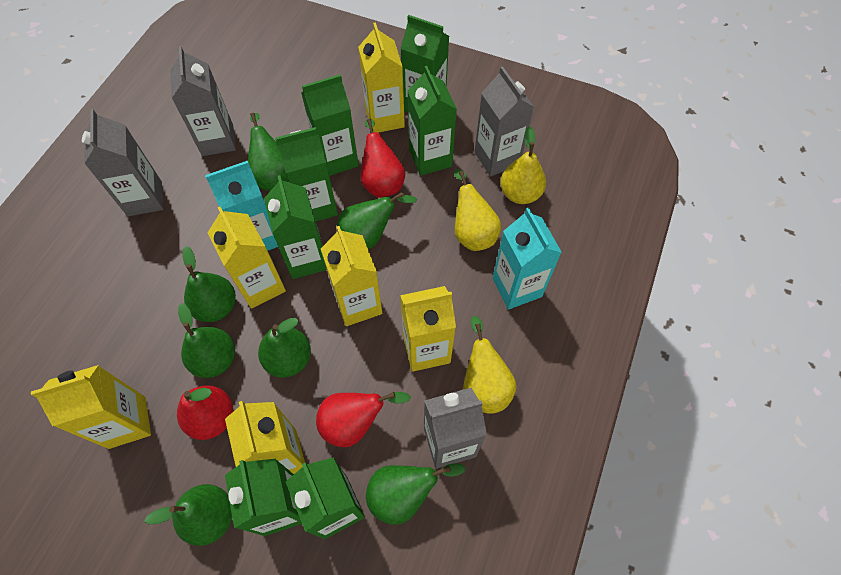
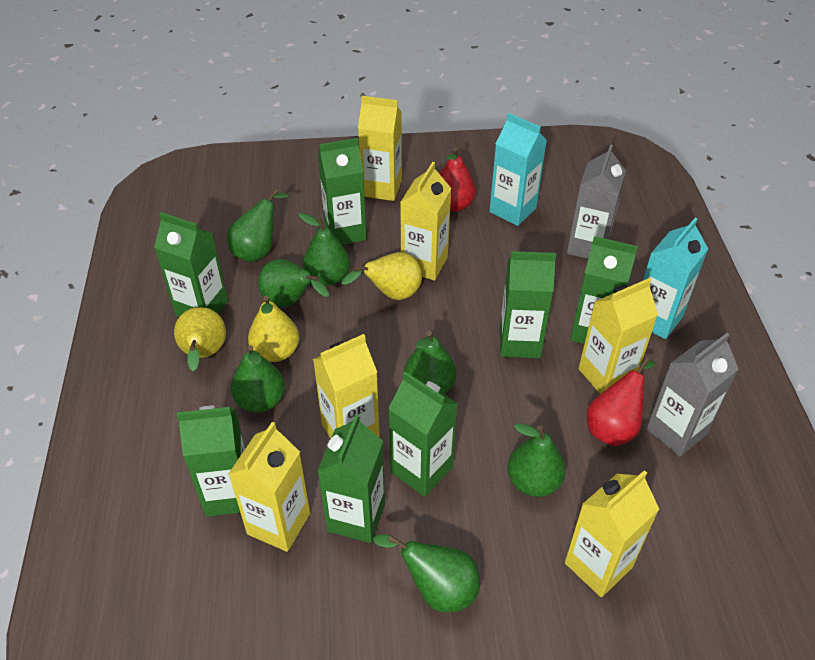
grey carton: [82,109,163,216] [170,46,236,156] [424,388,487,469] [474,66,534,177] = 4 -> [567,144,626,259] [646,333,738,457] = 2
red pear: [177,385,233,440] [316,392,411,447] [361,119,405,197] = 3 -> [440,147,476,212] [587,357,655,446] = 2

